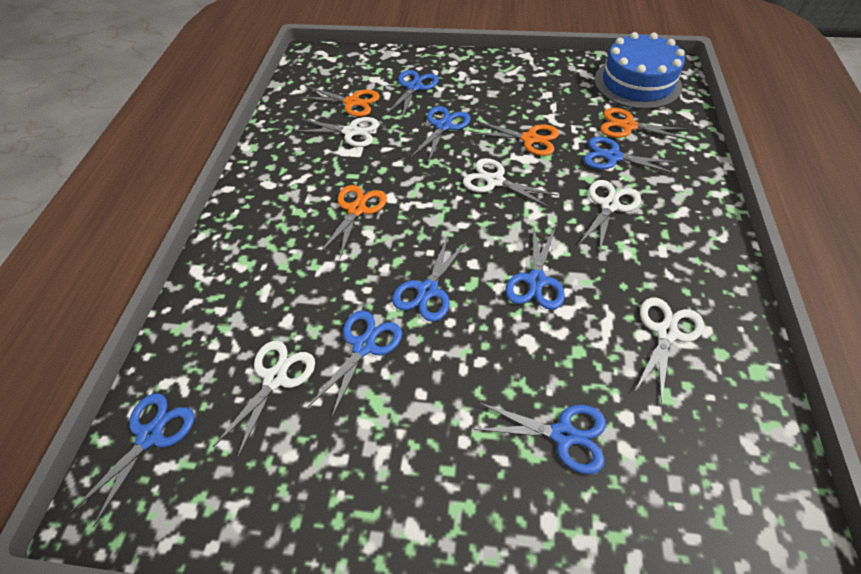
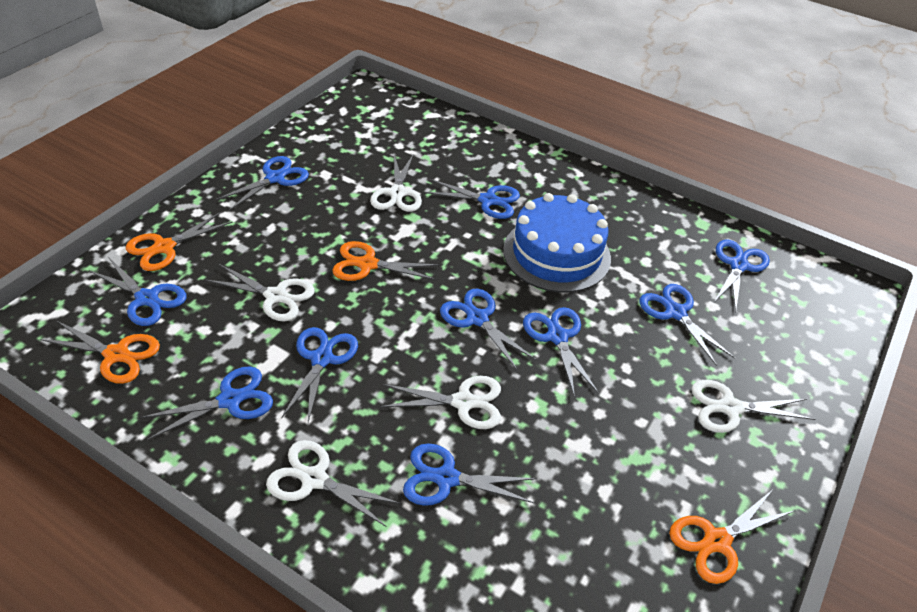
blue scissors: [70,393,194,527] [308,311,402,419] [385,70,439,119] [392,236,468,322] [411,106,470,163] [473,402,606,474] [505,224,565,310] [583,137,678,175] = 8 -> [89,257,186,326] [140,366,273,440] [215,156,309,211] [281,327,358,422] [403,443,537,506] [424,179,520,219] [440,289,536,370] [523,307,599,397] [639,284,735,366] [713,240,770,312] = 10

